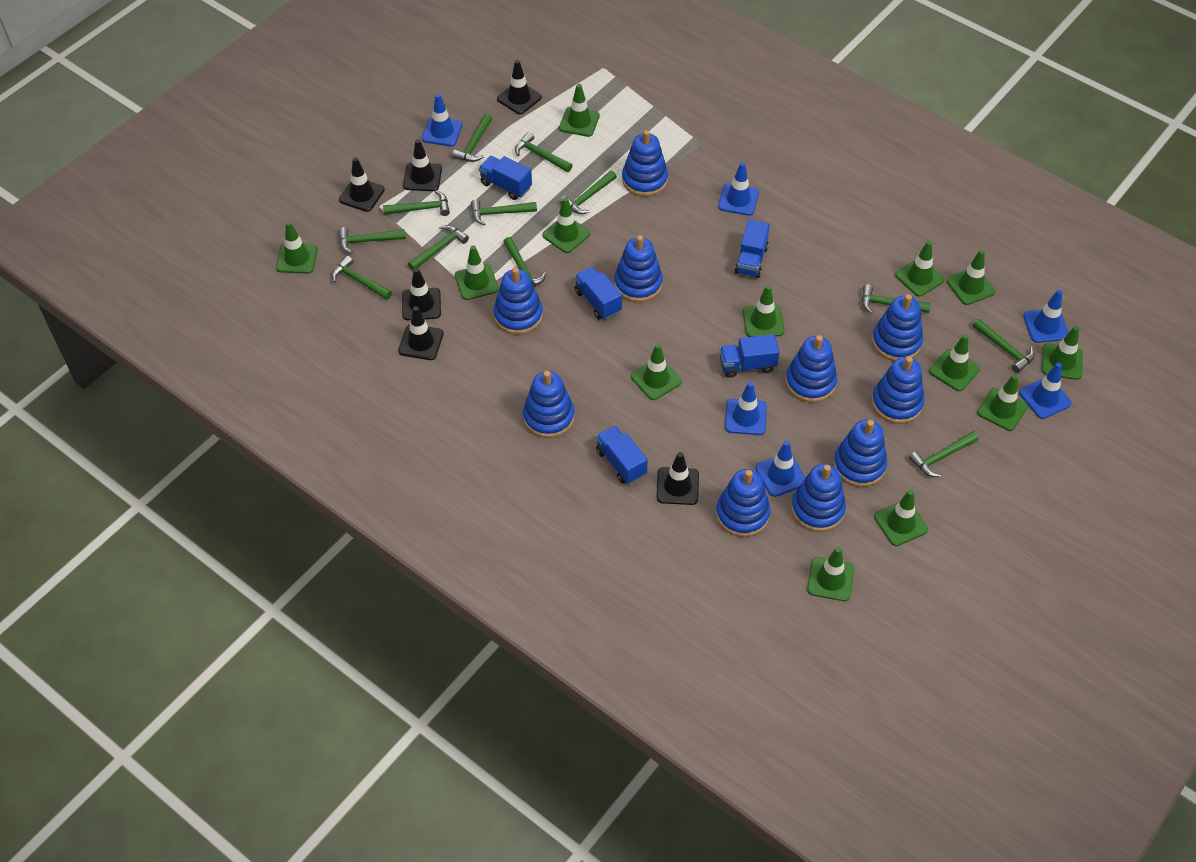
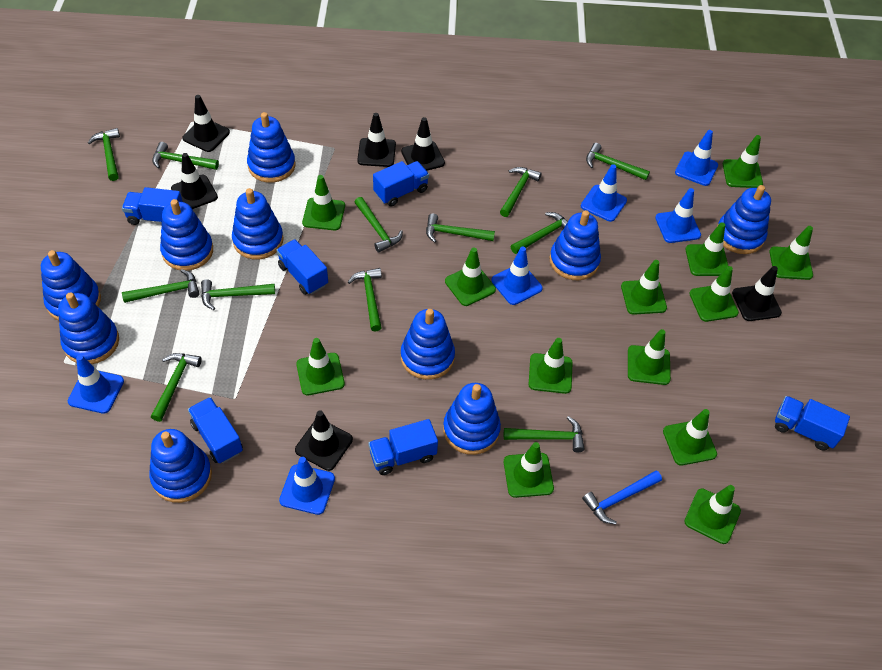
blue hammer: none = 0 -> [582,470,662,525] = 1
blue truck: [479,156,532,200] [575,267,622,319] [596,426,648,484] [720,334,780,378] [735,219,770,278] = 5 -> [122,187,183,225] [188,397,243,463] [277,239,328,295] [368,419,438,475] [373,161,429,207] [775,396,850,450] = 6

